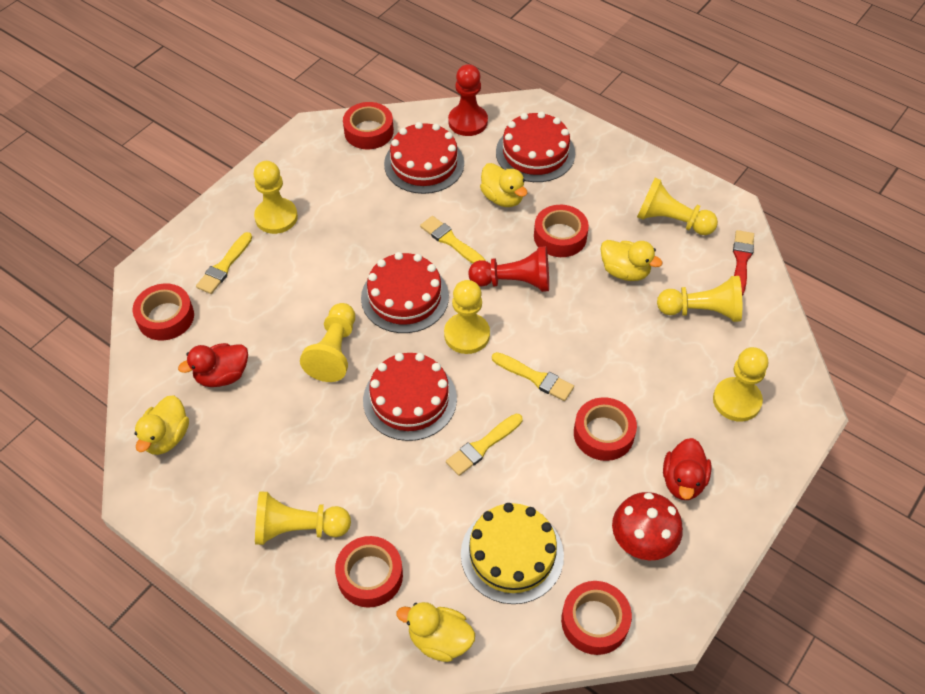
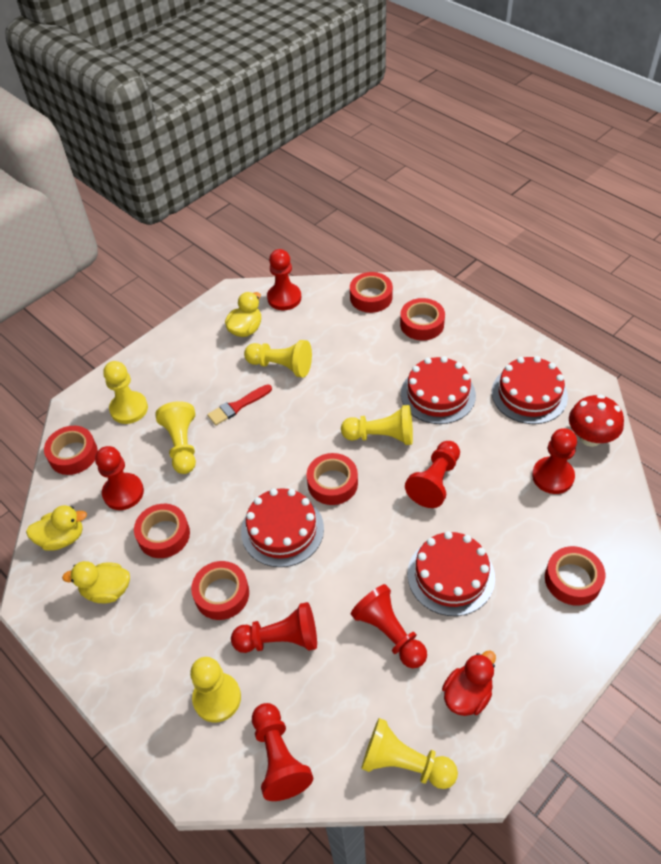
red duck: [178,343,248,387] [663,438,712,500] = 2 -> [442,650,496,716] = 1
red pawn: [448,64,488,136] [468,246,549,292] = 2 -> [95,446,144,510] [231,602,317,653] [252,703,313,801] [267,249,301,310] [351,584,427,668] [405,441,460,508] [532,428,577,494] = 7
red tape: [133,283,194,341] [335,536,403,608] [343,102,394,149] [534,205,589,257] [561,581,632,655] [574,397,637,461] = 6 -> [44,426,98,475] [134,504,190,558] [191,561,249,620] [307,453,358,505] [350,272,393,313] [400,298,445,341] [545,546,605,606] = 7
yellow brush: [196,232,252,294] [420,216,486,264] [446,414,523,476] [492,352,574,401] = 4 -> none = 0
yellow cake: [461,503,564,604] = 1 -> none = 0
yellow duck: [135,395,189,455] [396,602,475,662] [480,163,527,207] [600,240,663,281] = 4 -> [26,505,87,551] [62,561,130,603] [225,292,261,337] = 3
yellow pawn: [254,161,298,234] [255,491,351,545] [300,303,355,382] [444,280,490,354] [637,178,718,235] [657,276,742,322] [713,347,768,422] = 7 -> [103,361,148,424] [155,401,196,474] [190,657,241,722] [244,340,312,378] [341,405,413,445] [361,718,458,789] = 6

